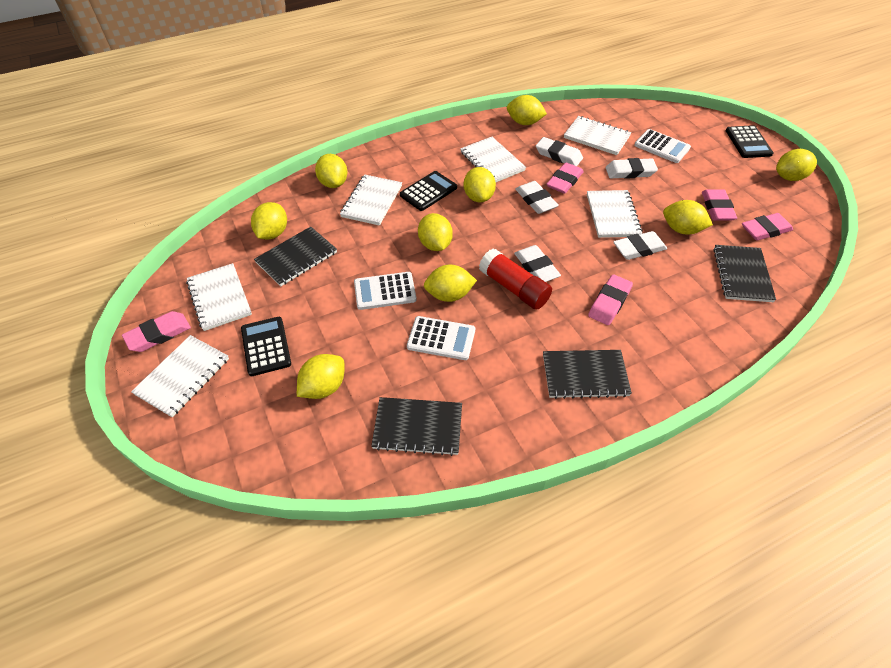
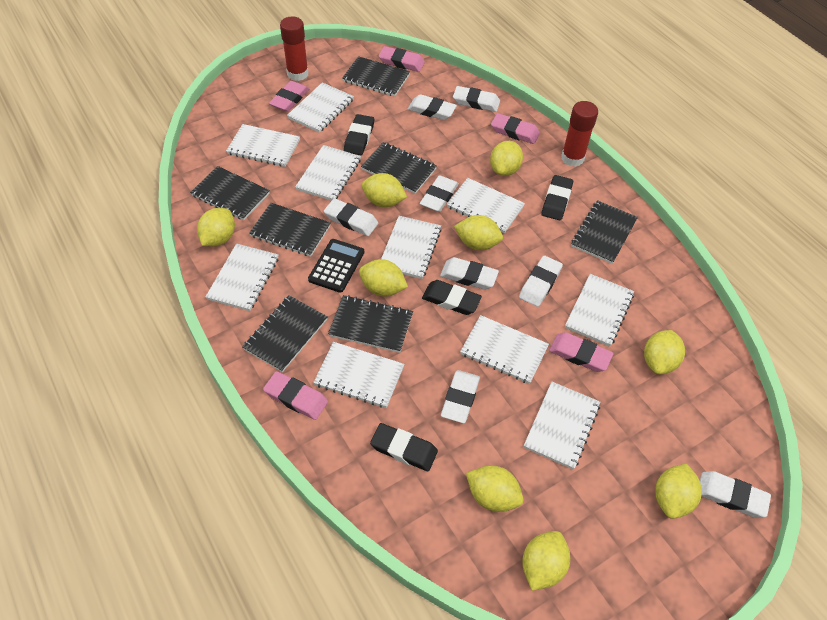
black calculator: [241,317,291,376] [400,171,457,211] [726,125,774,158] = 3 -> [308,239,365,293] = 1
black eraser: none = 0 -> [344,114,374,155] [370,423,438,471] [422,280,482,315] [541,175,573,220] = 4
black notebook: [254,226,337,286] [371,397,462,456] [543,350,632,399] [713,245,776,302] = 4 -> [190,166,270,220] [242,295,327,372] [249,203,331,257] [328,295,413,353] [342,56,410,97] [361,142,437,194] [571,200,638,264] = 7
red glue stick: [479,249,552,310] = 1 -> [280,17,309,81] [561,101,598,167] = 2
white calculator: [354,272,417,310] [407,316,475,360] [634,129,691,163] = 3 -> none = 0
white eraser: [514,245,561,282] [515,181,559,214] [536,137,583,166] [606,158,658,179] [613,231,667,260] = 5 -> [324,198,378,236] [408,94,457,120] [420,175,459,212] [440,257,499,290] [441,370,480,423] [453,86,500,112] [519,256,563,307] [700,471,771,518] = 8
white notebook: [131,335,229,417] [186,263,252,331] [340,174,402,226] [460,137,526,182] [564,116,631,155] [587,190,643,238] = 6 -> [206,243,279,311] [226,124,300,167] [287,82,354,133] [295,145,361,201] [313,342,404,408] [381,216,442,279] [447,178,525,233] [460,315,549,384] [524,382,600,470] [565,274,634,347] = 10

